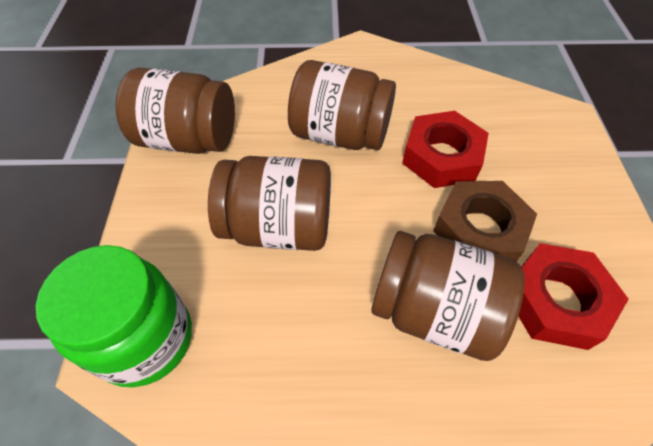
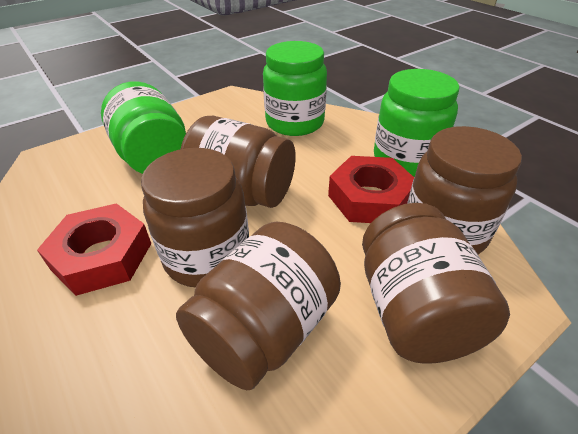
brown jar: [115,68,235,154] [208,156,331,251] [288,60,396,150] [371,231,525,361] = 4 -> [141,148,249,287] [176,222,341,390] [181,116,296,208] [362,203,510,364] [407,126,522,254] = 5
brown nut: [433,181,537,261] = 1 -> none = 0
green jar: [36,245,192,387] = 1 -> [101,81,186,174] [263,41,327,136] [374,69,460,177] = 3

